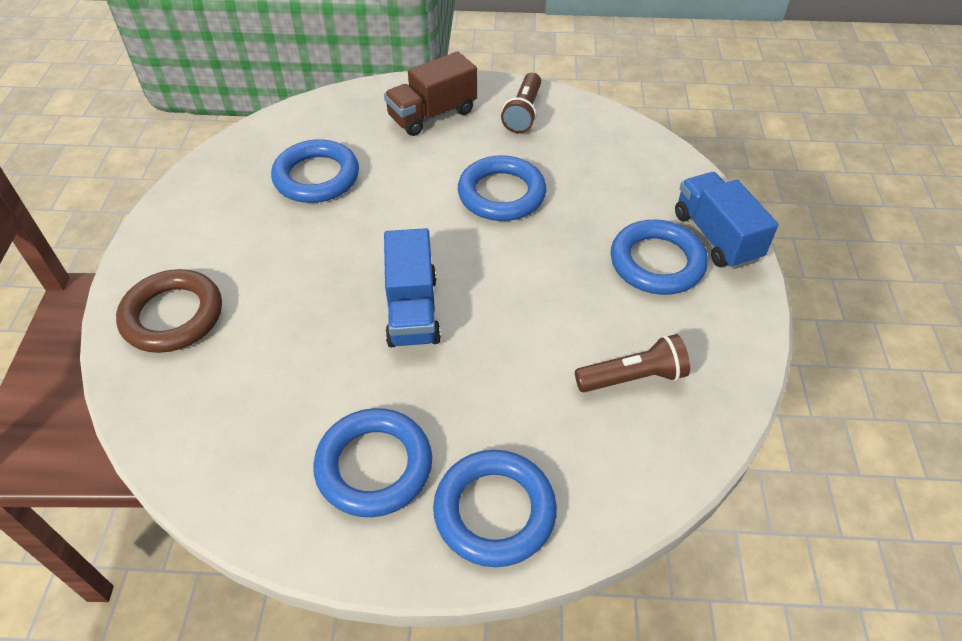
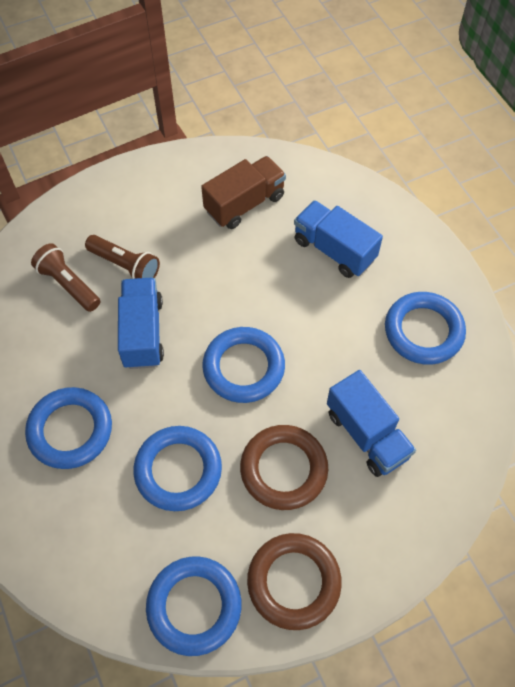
blue truck: [384,228,441,347] [675,172,778,269] = 2 -> [118,278,164,369] [294,200,383,278] [327,370,416,477] = 3
brown ring: [116,269,222,353] = 1 -> [240,425,328,510] [247,533,342,630] = 2

